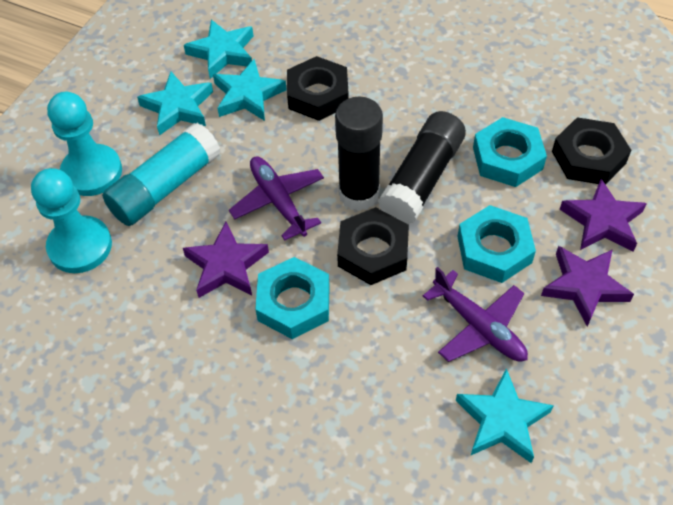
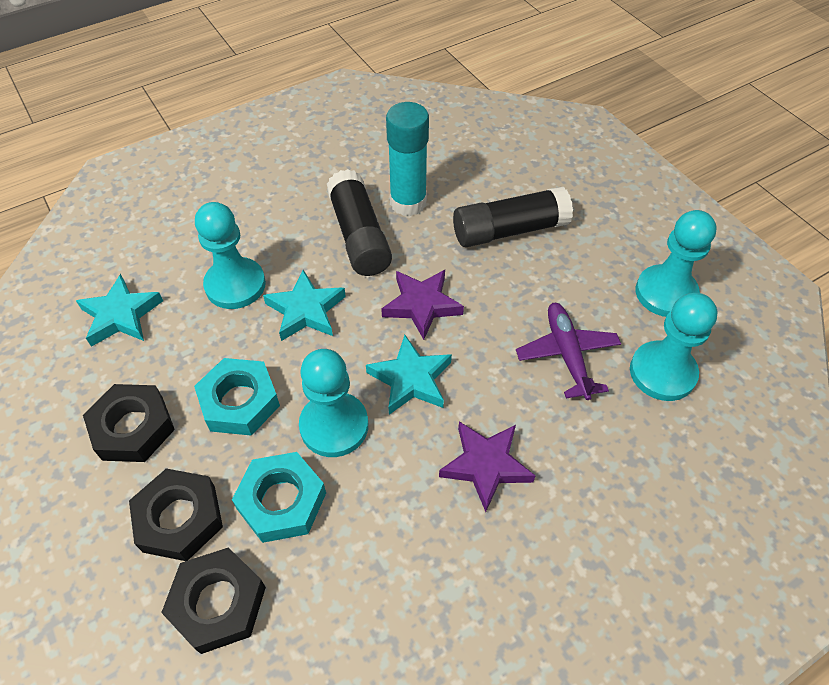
purple plane: [229,157,324,240] [423,267,528,362] = 2 -> [516,303,621,400] = 1
purple star: [183,222,269,298] [541,246,634,326] [560,179,647,251] = 3 -> [381,270,464,340] [439,422,535,512] = 2
turquoise nut: [255,257,330,339] [457,205,536,283] [473,117,547,187] = 3 -> [194,358,280,436] [232,452,326,543] = 2
turquoise pawn: [31,168,112,273] [47,92,122,196] = 2 -> [195,202,266,309] [299,349,368,457] [630,293,717,401] [635,210,716,317] = 4
turquoise star: [137,72,213,135] [184,20,254,79] [213,59,287,121] [456,368,554,463] = 4 -> [76,274,163,347] [263,270,346,341] [366,335,452,415] = 3

